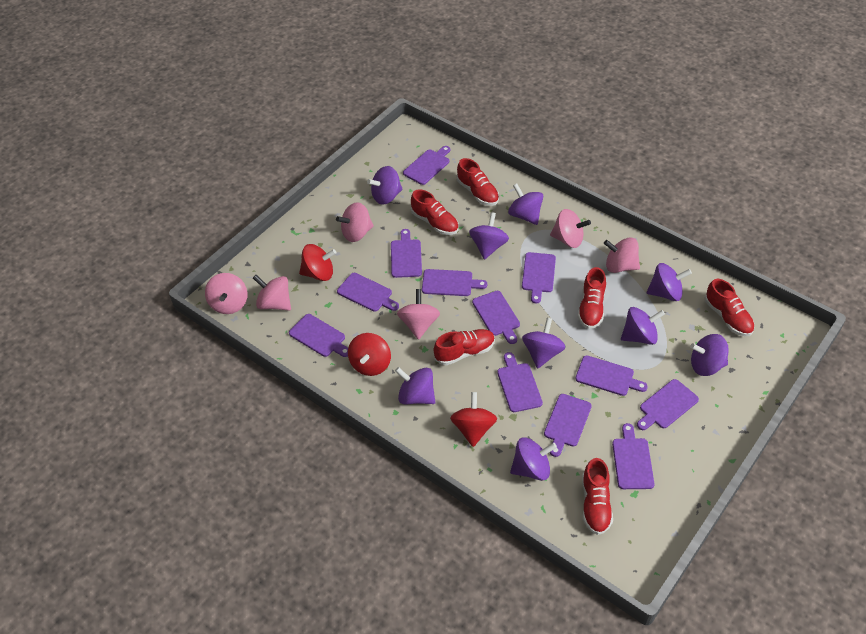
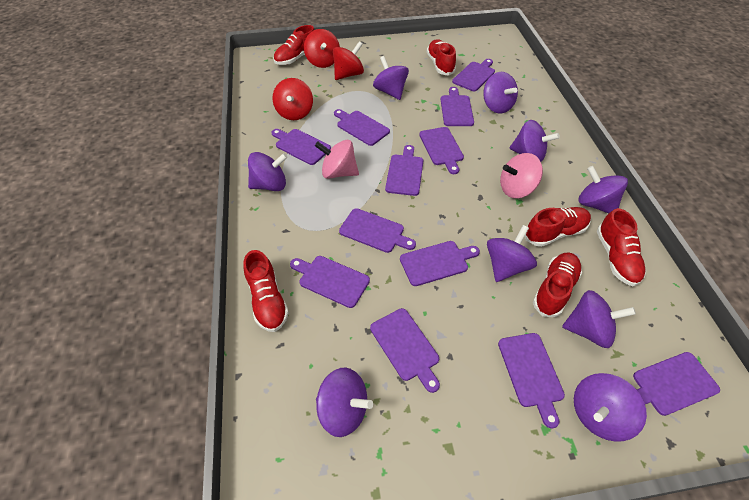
pink spinning top: [205,273,247,314] [253,275,291,310] [336,202,374,242] [397,289,440,340] [550,209,591,248] [604,237,640,273] = 6 -> [315,140,359,179] [500,153,543,198] = 2

